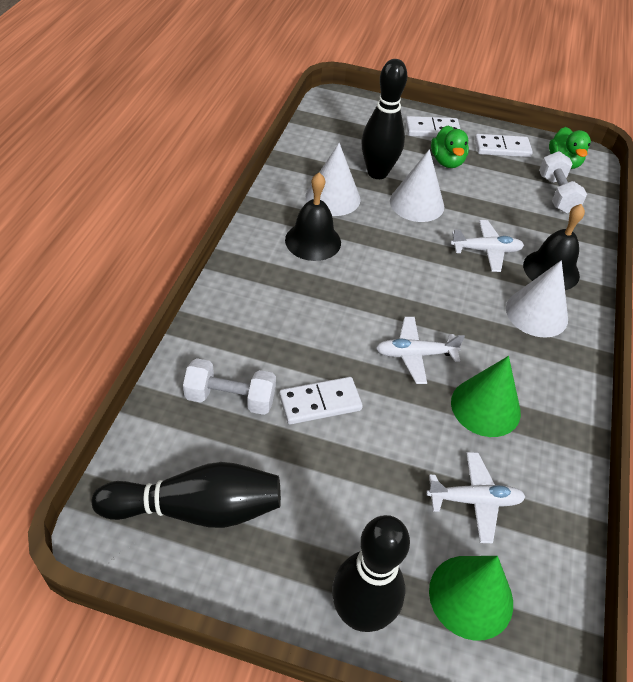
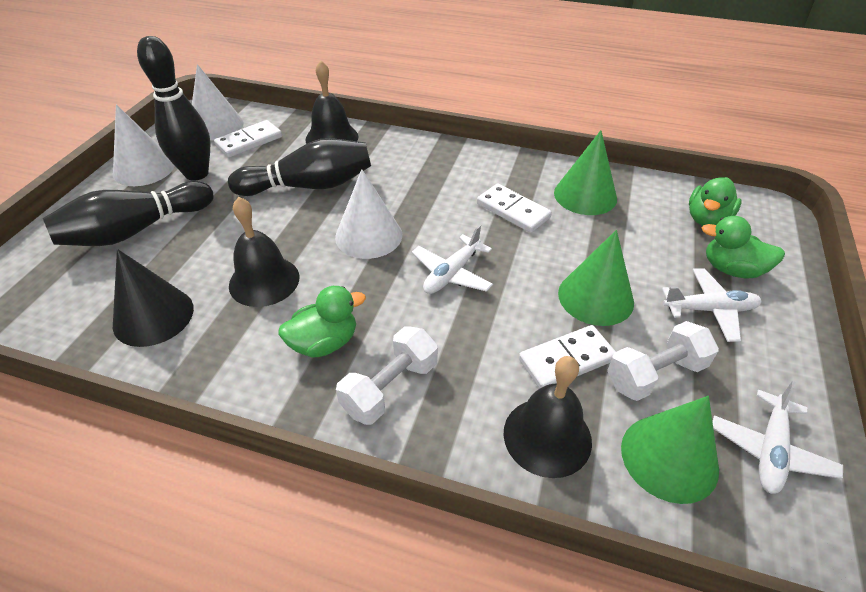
black bell: [285,172,341,261] [523,204,585,290] = 2 -> [229,197,299,307] [305,61,359,144] [503,356,592,478] = 3
black cone: none = 0 -> [113,249,194,347] = 1
green cone: [429,556,513,641] [451,356,521,437] = 2 -> [554,130,617,215] [558,230,634,326] [621,396,719,504] = 3
green duck: [431,126,469,168] [549,127,591,169] = 2 -> [278,286,366,358] [689,177,741,226] [702,216,785,278] = 3

